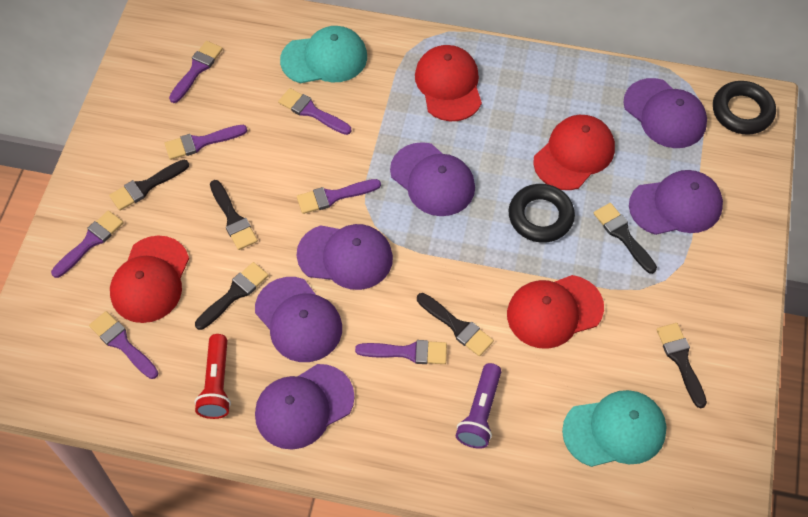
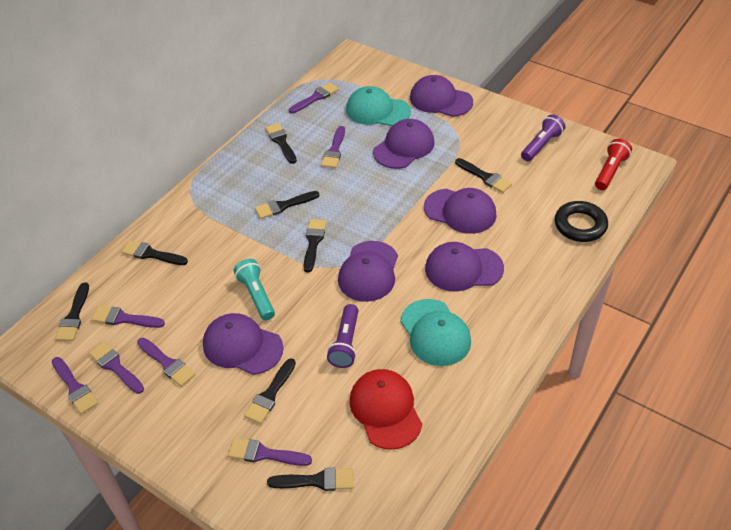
black brush: [109,160,189,211] [195,262,269,330] [210,180,258,250] [417,293,494,356] [594,203,657,274] [656,323,707,408] = 6 -> [55,282,89,341] [121,240,188,265] [244,358,296,424] [255,191,319,219] [265,123,297,164] [267,468,353,491] [303,219,326,273] [455,158,512,193] = 8
black ring: [509,184,575,243] [713,81,776,135] = 2 -> [555,201,608,242] = 1
purple flashlight: [456,363,501,449] = 1 -> [327,304,358,368] [521,114,565,161] = 2
red cap: [110,236,189,323] [415,45,482,121] [507,275,604,349] [533,115,615,190] = 4 -> [350,369,422,450] = 1
turquoise flashlight: none = 0 -> [234,259,275,320] = 1

